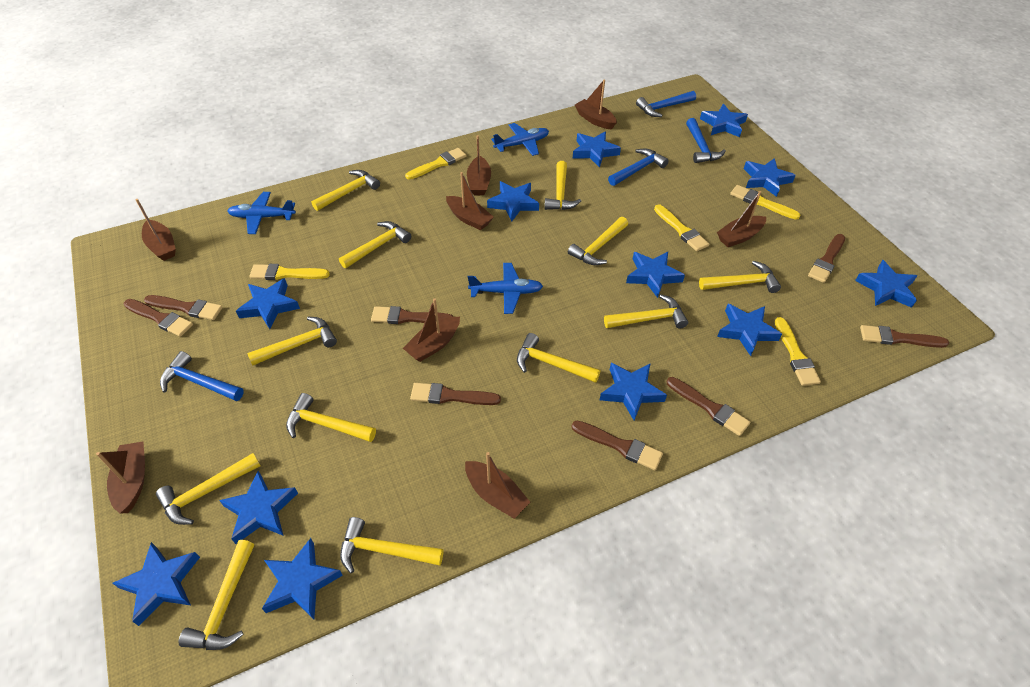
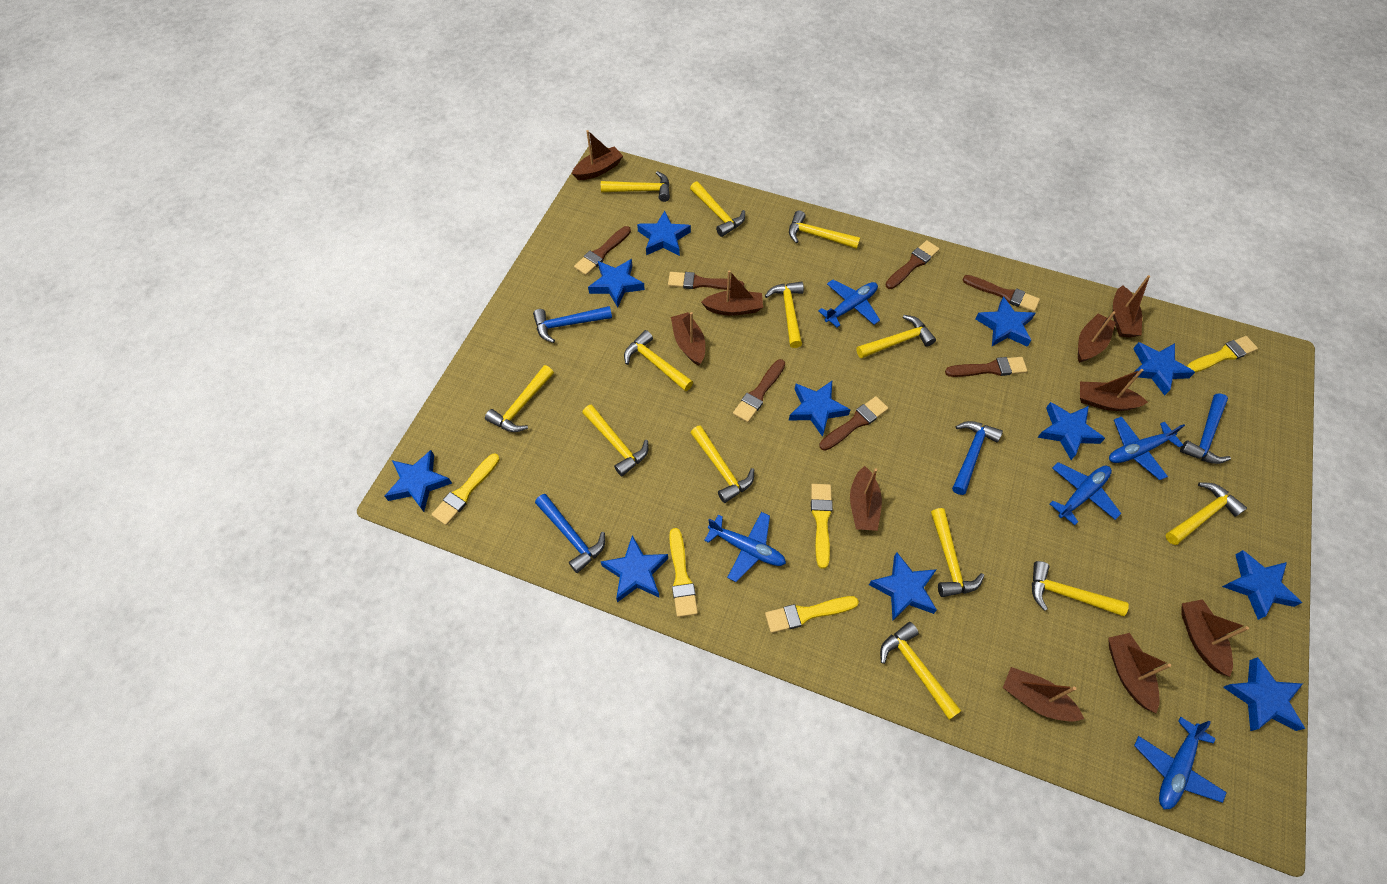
blue plane: [227,192,296,234] [468,263,543,314] [491,123,549,156] = 3 -> [704,512,786,582] [818,280,880,328] [1050,462,1121,525] [1109,416,1185,480] [1134,717,1227,809] = 5
blue star: [113,542,200,626] [219,471,298,544] [236,278,300,329] [262,538,343,620] [487,181,539,222] [572,131,621,168] [600,363,667,421] [626,252,685,298] [700,104,748,137] [717,304,782,356] [744,158,796,197] [855,260,917,308] = 12 -> [385,450,452,512] [588,259,645,307] [601,535,668,602] [637,211,691,256] [789,381,851,437] [869,552,937,620] [976,296,1035,347] [1037,402,1105,460] [1133,342,1195,396] [1222,550,1302,620] [1223,657,1305,731] = 11
brown boat: [96,442,145,514] [135,199,176,261] [403,298,460,362] [446,172,494,230] [465,452,530,519] [467,135,491,195] [575,79,617,130] [717,191,766,247] = 8 -> [572,130,623,180] [671,312,705,366] [701,270,763,316] [850,466,882,531] [1003,667,1084,721] [1078,311,1116,363] [1080,369,1148,411] [1108,633,1171,713] [1113,275,1150,338] [1181,599,1249,677] = 10
brown brush: [124,299,193,337] [144,295,223,320] [371,306,454,324] [410,383,501,405] [571,421,663,470] [667,377,750,436] [808,234,845,283] [860,325,949,348] = 8 -> [574,226,631,275] [668,272,744,290] [733,359,785,423] [819,396,888,451] [885,240,939,289] [945,357,1027,377] [963,275,1040,312] = 7
yellow hammer: [156,453,260,525] [179,540,254,650] [247,317,337,365] [286,393,376,442] [311,170,380,211] [339,221,411,268] [340,517,444,573] [517,333,601,383] [544,161,581,210] [568,217,628,265] [604,294,688,329] [699,261,781,293] = 12 -> [485,365,554,432] [582,404,649,476] [601,171,670,202] [624,330,693,391] [690,181,745,237] [690,425,754,503] [765,282,804,348] [789,210,861,249] [857,315,936,359] [880,622,961,719] [931,508,984,597] [1032,561,1129,616] [1166,482,1247,545] = 13

